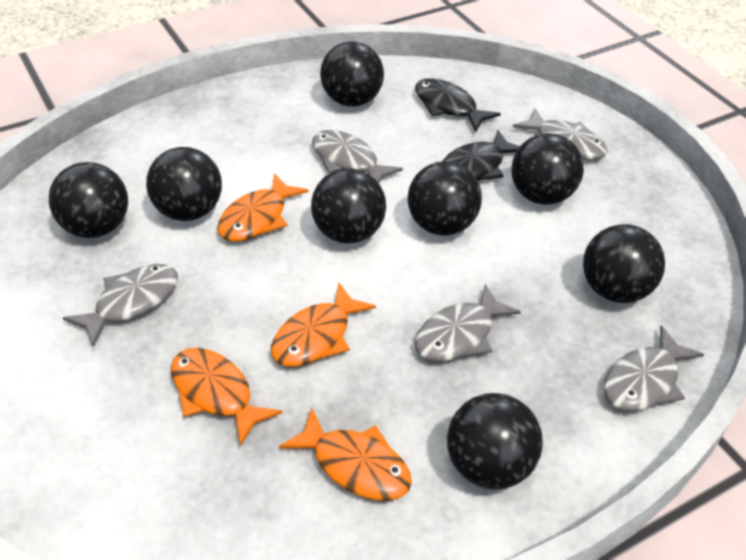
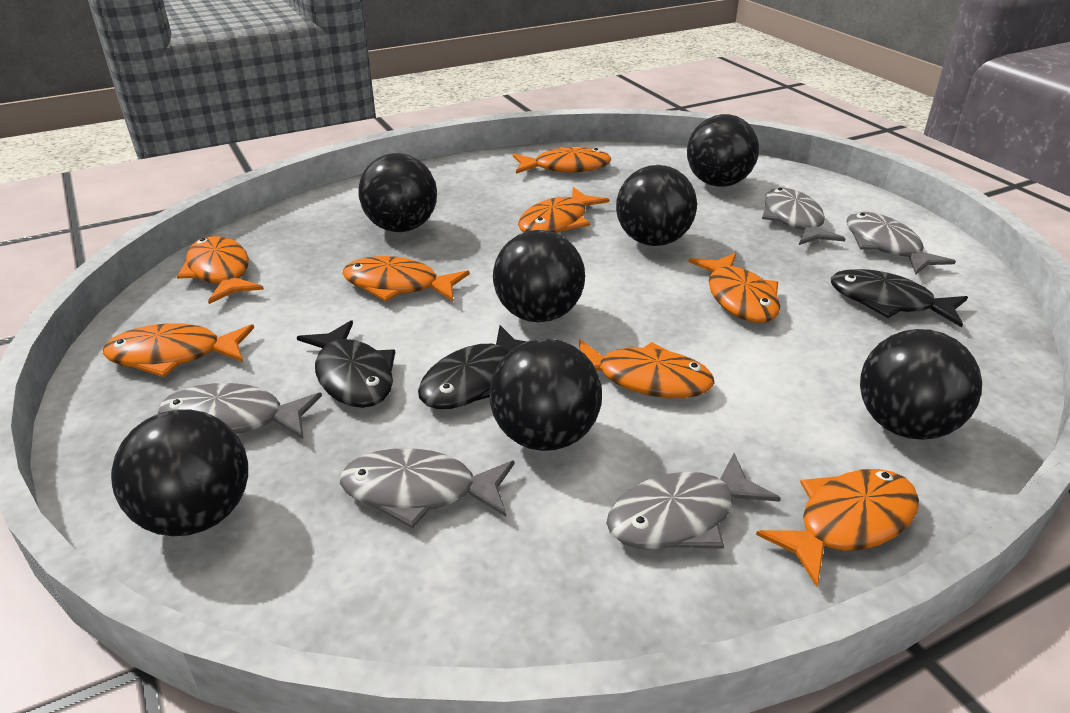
black ball: [49,162,128,238] [146,147,222,221] [311,168,386,244] [320,41,384,107] [408,161,482,236] [447,393,543,489] [511,133,584,205] [583,224,665,303] = 8 -> [111,409,248,536] [358,153,437,232] [489,338,602,451] [493,230,585,322] [616,165,697,246] [687,114,759,187] [860,329,982,440] = 7
black fish: [415,78,501,132] [442,130,520,180] = 2 -> [297,320,395,408] [418,325,527,409] [831,269,968,327] = 3
orange fish: [171,348,282,446] [217,173,309,242] [271,283,376,367] [279,407,412,501] = 4 -> [103,323,254,377] [177,236,264,304] [342,256,470,301] [513,147,611,174] [518,187,609,233] [579,339,715,398] [689,253,780,323] [756,469,919,587] = 8

